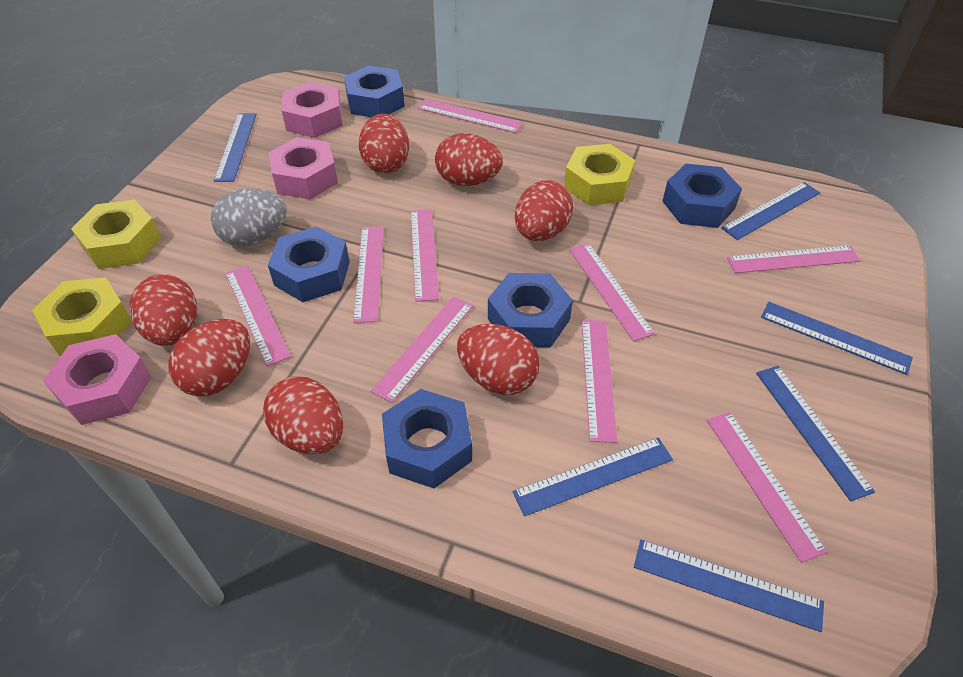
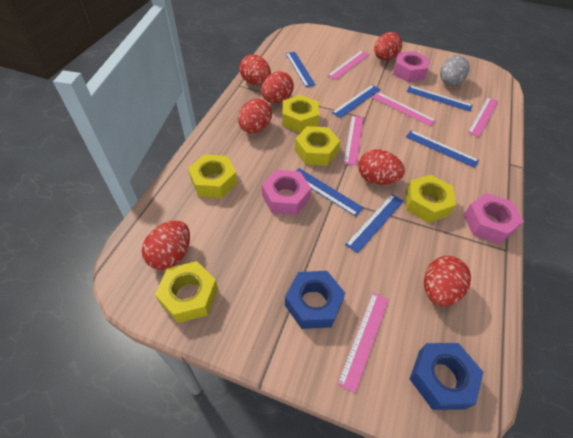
blue nut: [268,226,350,302] [344,65,405,117] [382,389,472,488] [488,273,573,348] [662,164,742,228] = 5 -> [285,271,345,329] [410,343,484,410] = 2
pink ruler: [225,265,291,366] [353,226,384,323] [371,296,473,403] [411,209,439,302] [418,99,523,133] [569,243,655,342] [582,320,617,443] [707,412,827,563] [727,245,861,273] = 9 -> [328,50,370,80] [337,292,389,393] [344,116,364,166] [372,92,436,126] [468,97,499,137] = 5
yellow nut: [32,277,132,356] [71,199,161,269] [564,144,635,205] = 3 -> [155,261,218,323] [188,154,237,198] [282,95,319,133] [295,126,340,166] [406,175,456,223] = 5

